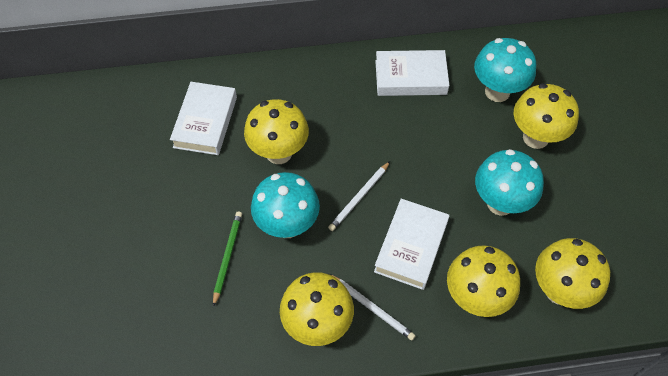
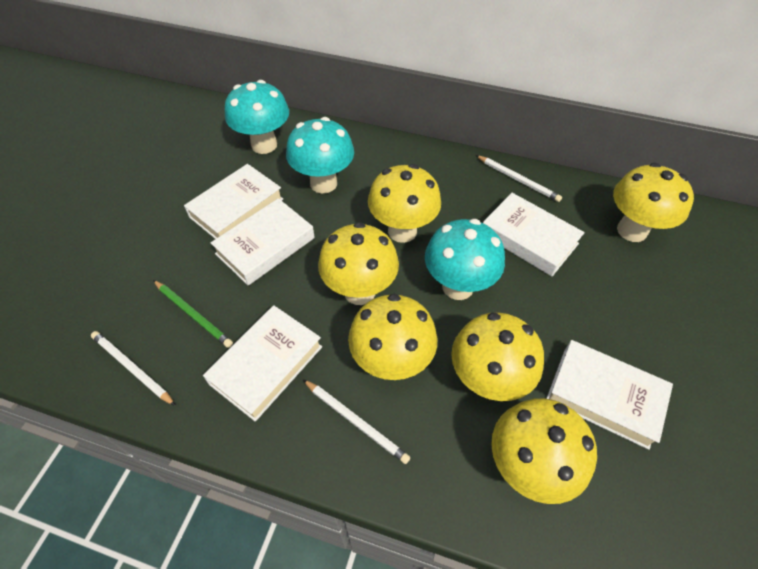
white book: [170,82,237,155] [374,199,449,290] [375,50,449,96] = 3 -> [184,164,283,239] [203,305,322,422] [211,198,315,286] [483,193,585,276] [546,340,673,450] = 5
white pencil: [328,161,390,231] [329,274,416,341] = 2 -> [91,331,176,406] [303,379,410,464] [476,155,562,202] = 3
yellow mushroom: [244,99,309,164] [280,272,354,346] [447,246,520,317] [514,83,579,149] [535,238,610,309] = 5 -> [318,222,399,305] [348,294,437,380] [368,164,441,243] [451,312,544,401] [491,398,597,504] [613,163,694,242] = 6

